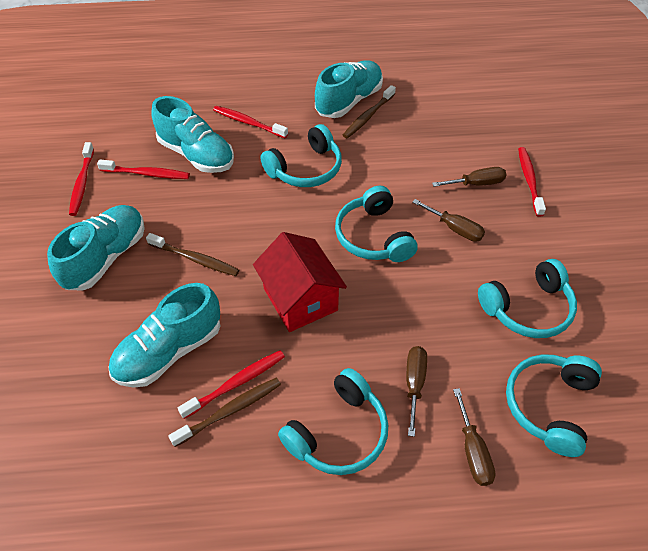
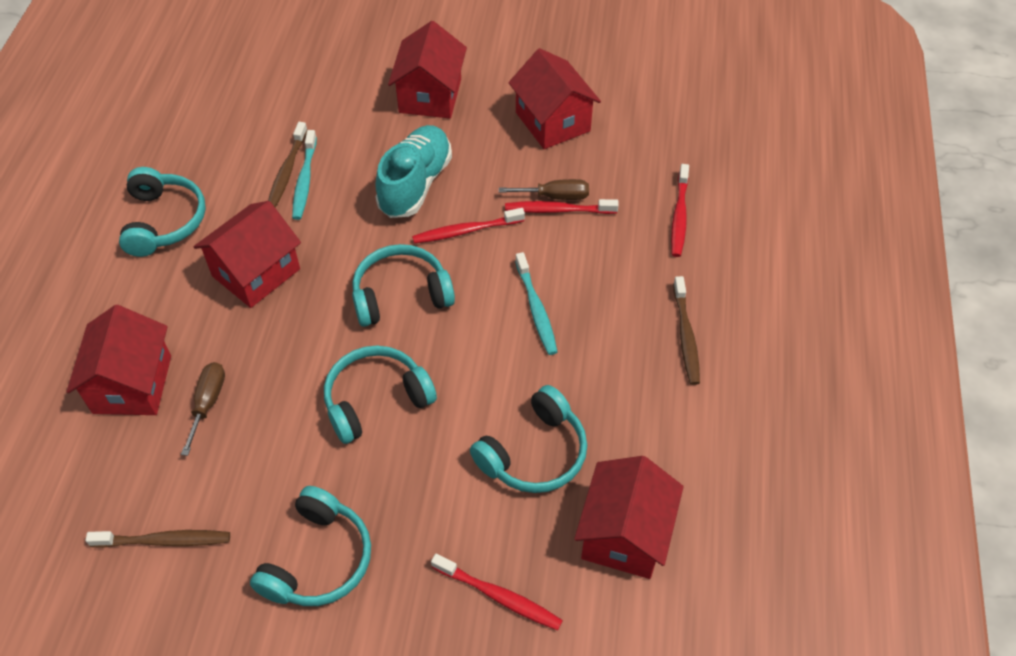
brown screwdriver: [406,346,427,437] [412,199,485,242] [432,167,506,187] [453,388,495,486] = 4 -> [181,362,225,456] [499,179,589,200] = 2
red house: [253,232,347,332] = 1 -> [66,305,171,415] [193,201,301,308] [388,21,467,119] [508,48,601,149] [574,456,684,579] = 5
red toothbrush: [69,142,94,216] [97,160,190,179] [178,350,285,419] [213,106,288,138] [518,147,546,217] = 5 -> [412,208,525,244] [431,554,563,631] [505,199,619,214] [671,164,689,257] = 4
turquoise shoe: [47,205,145,291] [108,283,221,388] [151,96,234,173] [315,61,383,118] = 4 -> [375,125,452,218] = 1
turquoise toothbrush: none = 0 -> [292,130,317,220] [515,252,558,355] = 2

